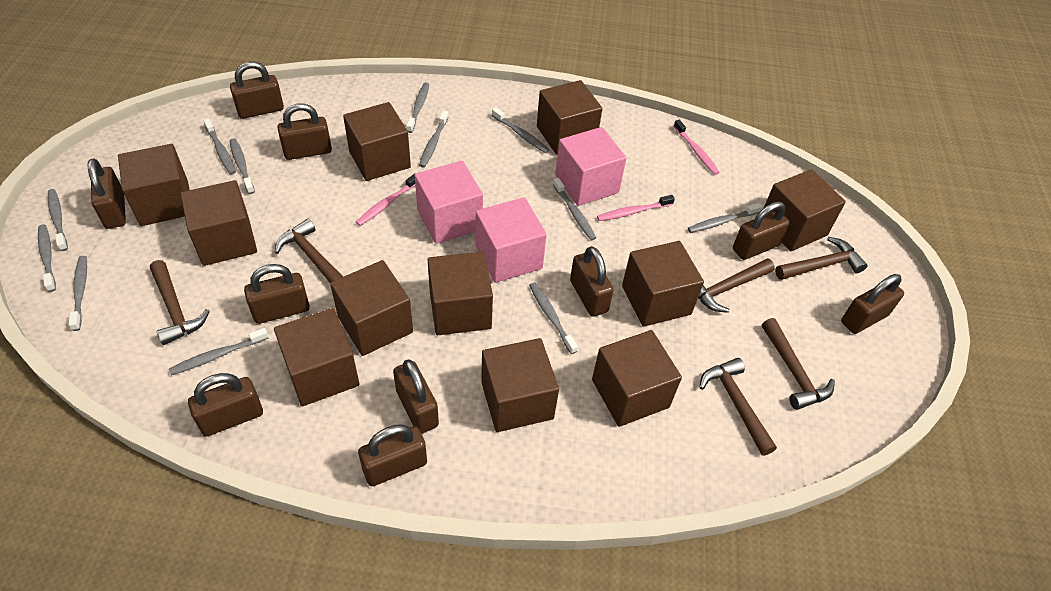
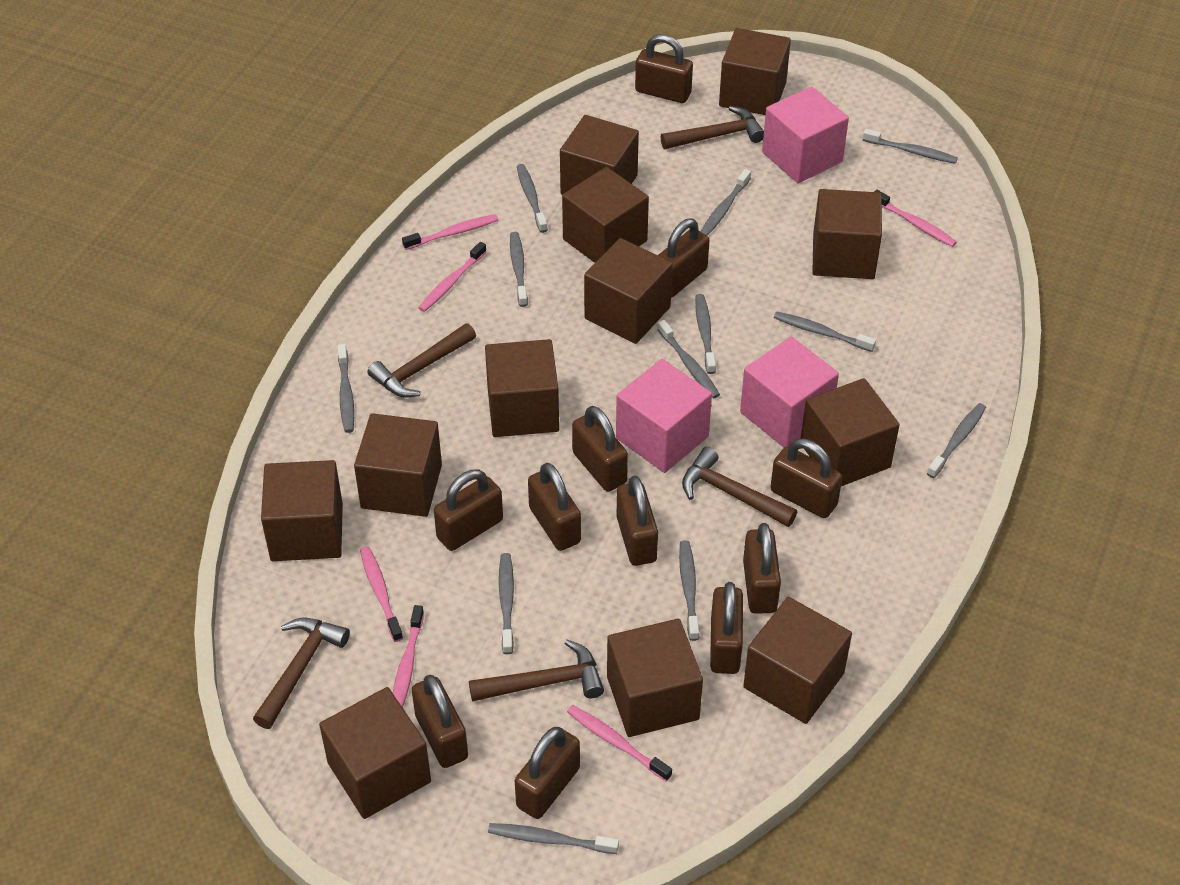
brown cube: [118,144,190,226] [180,180,257,266] [274,308,360,406] [330,260,413,356] [343,102,411,181] [428,252,493,335] [481,338,559,432] [537,80,602,155] [592,330,682,427] [622,241,704,327] [764,169,846,251] = 11 -> [261,460,343,561] [319,687,431,819] [354,413,442,517] [485,339,559,437] [560,115,639,195] [562,167,649,263] [584,238,673,344] [607,619,703,737] [719,28,791,115] [743,597,852,724] [801,378,900,486] [812,189,882,279] = 12
brown hammer: [150,260,210,345] [275,219,343,283] [698,258,775,313] [699,358,777,456] [762,318,835,410] [775,237,868,280] = 6 -> [253,618,350,729] [367,323,476,398] [469,640,604,702] [661,106,764,149] [682,447,797,527] = 5
brown padlock: [88,158,126,229] [188,373,263,436] [230,62,284,119] [244,264,310,324] [278,103,332,160] [358,424,427,486] [393,359,439,434] [570,246,614,317] [733,201,790,260] [841,274,904,334] = 10 -> [412,675,468,768] [434,469,503,551] [515,727,580,819] [528,463,581,551] [572,406,628,492] [617,476,658,566] [635,34,693,103] [658,219,710,298] [710,582,743,674] [743,523,781,614] [770,439,842,518] = 11
pink toothbrush: [356,173,416,226] [597,195,675,221] [673,120,720,175] = 3 -> [360,547,403,642] [393,605,424,708] [402,214,498,250] [418,242,487,312] [567,705,672,781] [874,190,957,247] = 6

